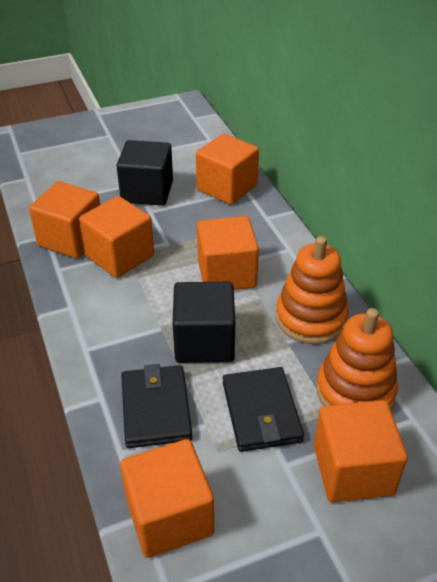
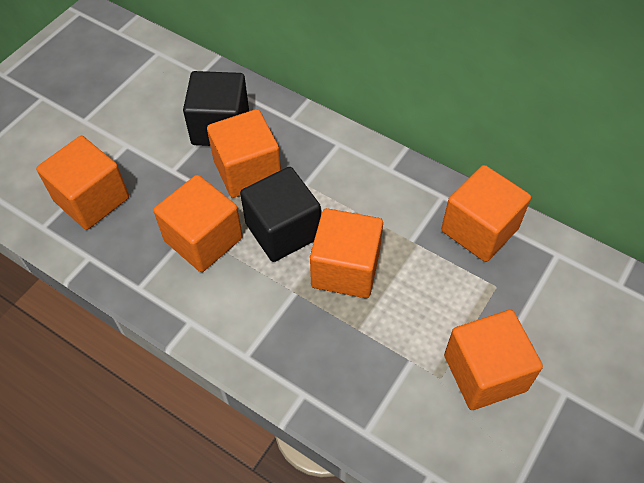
black wallet: [121,364,192,448] [223,367,304,452] = 2 -> none = 0
orange stacking toy: [276,236,349,344] [316,308,398,409] = 2 -> none = 0

